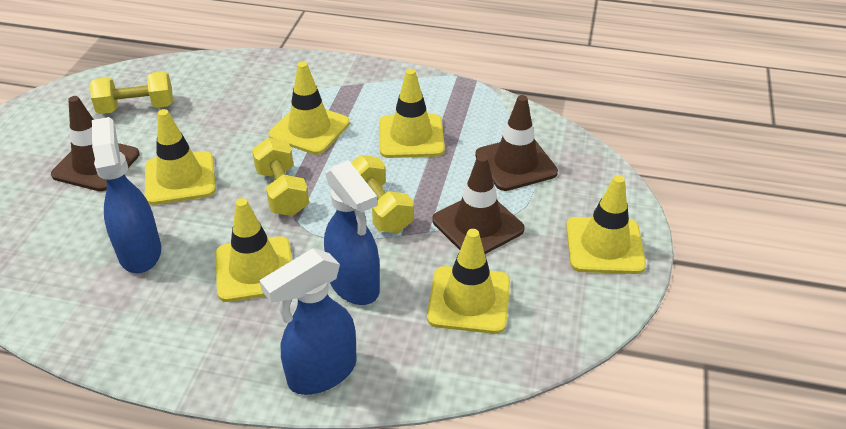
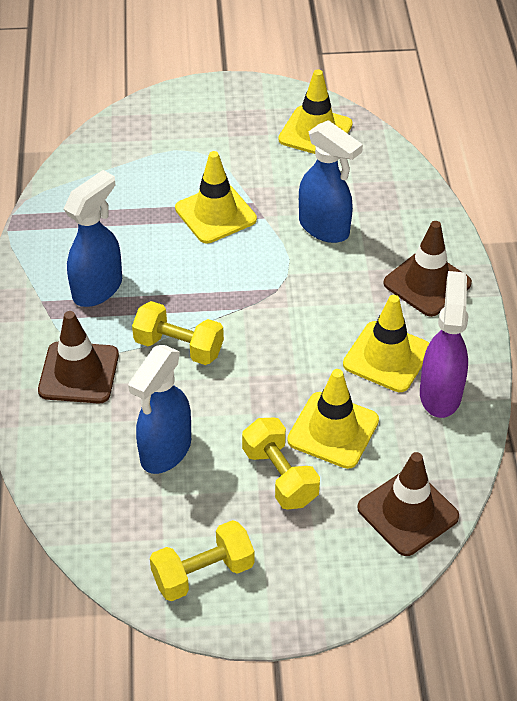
purple spray bottle: none = 0 -> [420,271,468,418] = 1
yellow traffic cone: [145,109,216,205] [215,198,292,302] [269,62,350,155] [379,69,445,158] [427,229,510,334] [566,175,646,274] = 6 -> [175,151,257,243] [278,69,353,154] [287,369,379,469] [343,295,429,392] = 4

